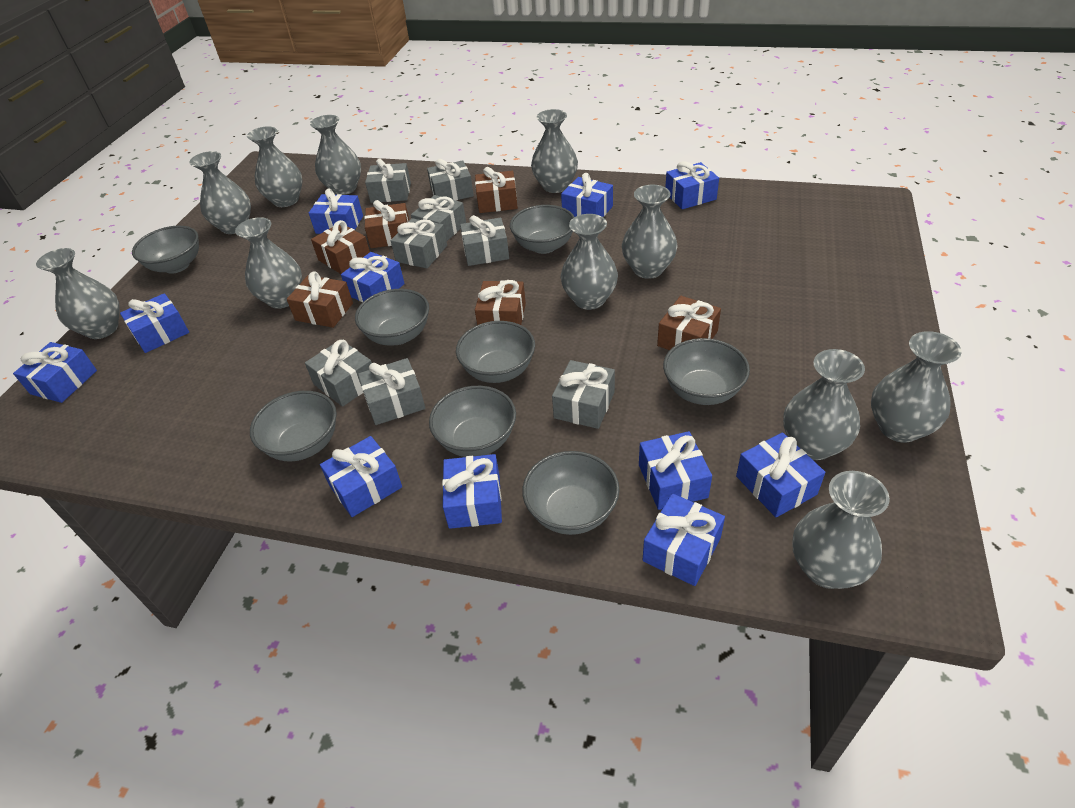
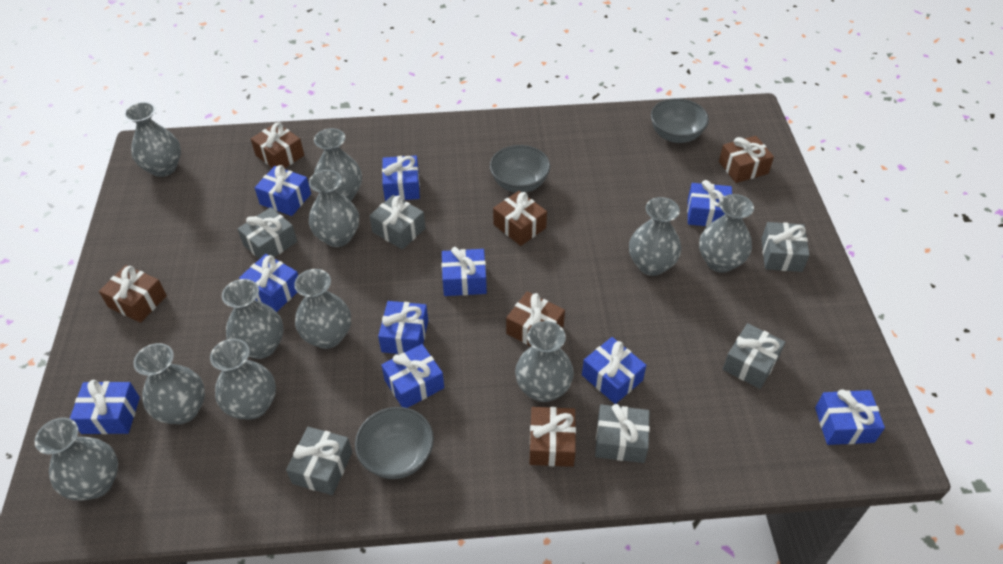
blue gift: [13,342,97,403] [120,293,189,353] [309,189,363,234] [320,436,402,517] [341,252,405,302] [442,454,502,529] [561,173,613,217] [639,431,712,510] [643,493,725,586] [665,161,719,209] [736,432,825,517] = 11 -> [70,380,140,434] [239,254,298,312] [254,165,311,216] [378,301,428,355] [382,156,420,201] [382,344,444,408] [442,247,487,296] [582,337,646,404] [687,180,732,227] [815,389,885,445] = 10
grey bowl: [132,226,199,274] [250,391,337,462] [355,289,429,346] [429,386,516,457] [456,321,535,383] [510,205,574,254] [522,451,620,535] [663,338,750,405] = 8 -> [355,407,434,479] [490,145,550,193] [651,98,709,143] = 3
grey gift: [305,339,372,407] [358,358,425,425] [365,159,411,203] [391,218,447,268] [411,195,466,241] [427,159,474,201] [460,215,509,266] [552,360,615,429] = 8 -> [237,207,297,259] [286,427,352,495] [369,195,425,250] [595,404,650,463] [723,323,785,389] [761,222,809,272] = 6

